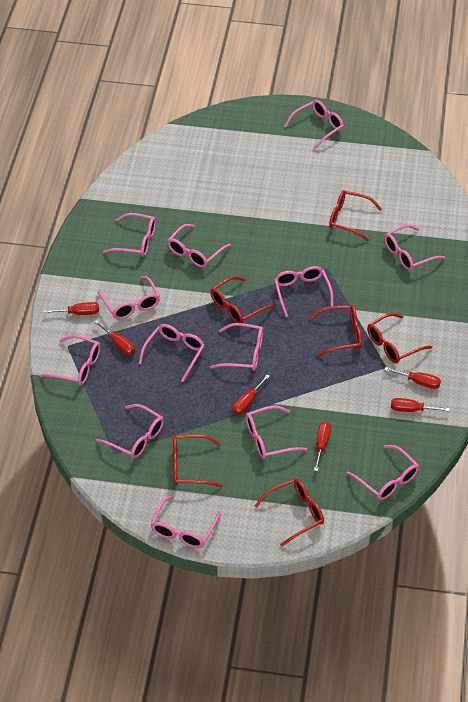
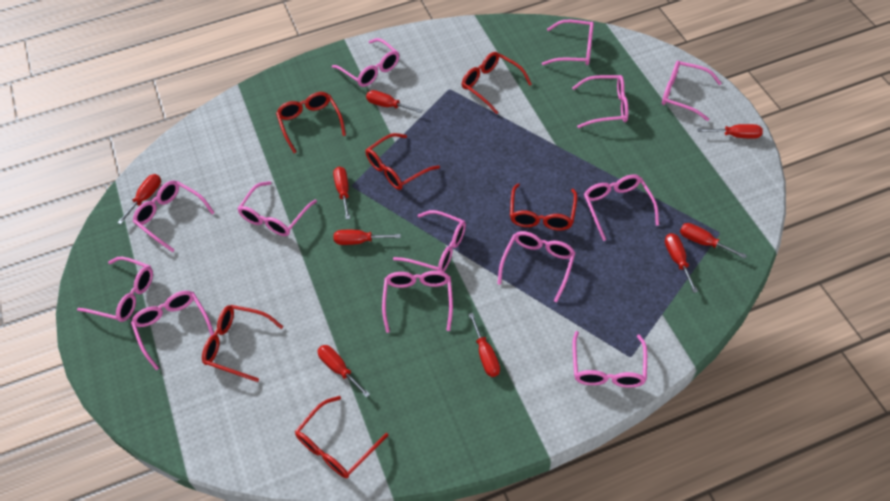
red screwdriver: [43,302,99,315] [95,320,135,355] [233,374,270,415] [314,422,331,471] [384,367,441,389] [391,398,450,412] = 6 -> [117,174,161,224] [317,345,370,398] [333,166,350,220] [334,230,401,245] [366,90,422,113] [468,313,500,377] [665,233,698,293] [680,223,747,259] [697,124,763,139] = 9

